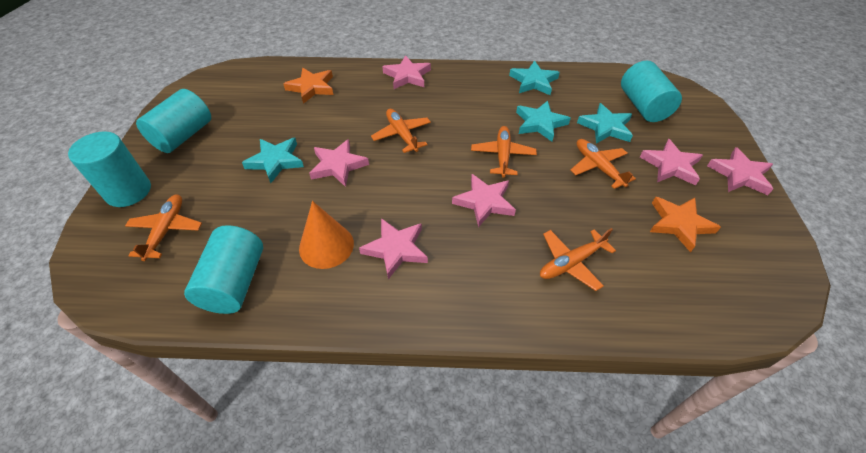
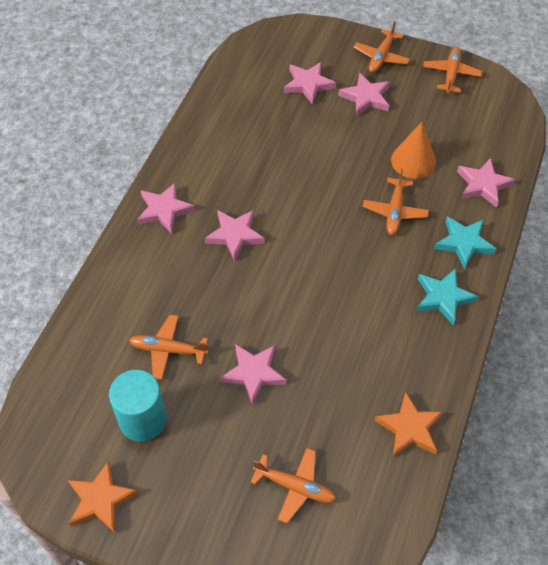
turquoise cylinder: [68,131,151,207] [136,89,211,153] [184,225,263,314] [621,60,682,122] = 4 -> [109,370,167,442] = 1
turquoise star: [242,138,304,183] [509,61,560,95] [516,101,571,142] [577,103,633,144] = 4 -> [417,268,478,325] [434,216,496,269] = 2

